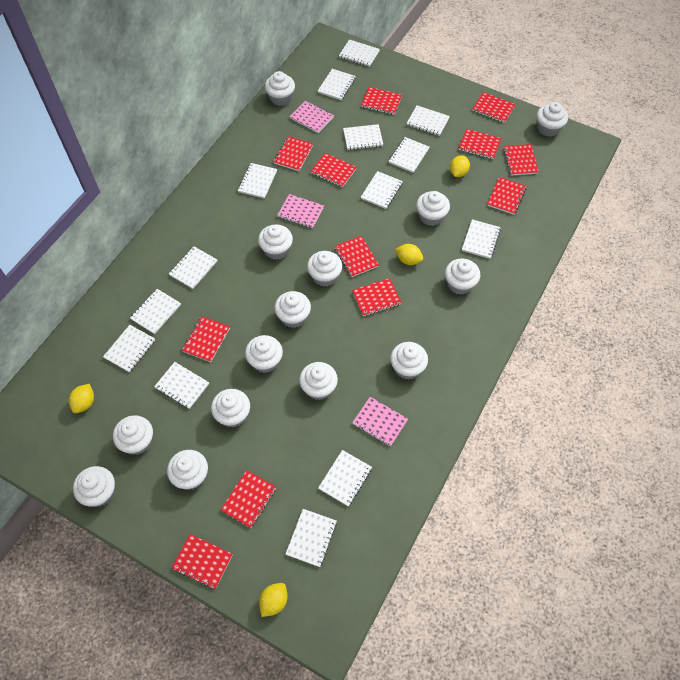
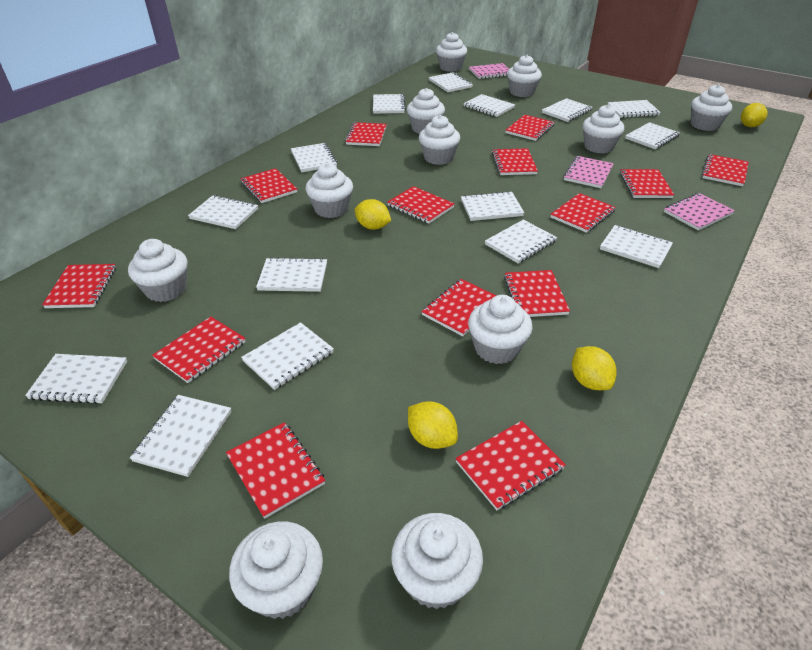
red notebook: [172,534,233,589] [182,316,230,362] [221,470,276,528] [274,136,313,171] [310,153,357,187] [335,236,379,277] [352,278,402,316] [361,87,402,115] [459,129,501,159] [472,92,515,123] [487,177,526,215] [503,144,539,176] = 12 -> [42,264,116,308] [152,317,246,383] [226,422,325,519] [241,168,297,203] [345,122,387,146] [388,186,455,224] [421,279,496,336] [455,421,566,510] [492,148,538,175] [504,270,570,317] [506,115,555,141] [551,193,616,233] [620,169,674,198] [702,154,749,186] = 14
white cupcake: [73,466,115,507] [113,415,153,455] [167,450,208,490] [211,389,250,428] [245,335,283,373] [258,224,293,260] [265,71,295,106] [274,291,311,328] [299,362,338,400] [307,251,342,287] [390,342,428,379] [416,191,450,226] [445,259,480,295] [537,102,568,137] = 14 -> [128,239,188,302] [229,521,323,619] [306,163,353,218] [391,513,483,609] [407,88,445,134] [419,115,460,165] [436,32,467,72] [468,295,533,364] [507,55,542,97] [583,105,624,154] [691,84,732,131] = 11
white notebook: [103,325,155,372] [130,289,181,334] [154,362,209,409] [169,246,217,289] [238,163,277,199] [286,509,337,567] [318,69,356,100] [318,450,372,507] [339,39,380,67] [343,124,383,150] [361,171,403,209] [389,137,429,173] [407,105,450,136] [462,219,501,259] = 14 -> [25,354,127,404] [130,395,231,477] [188,195,258,229] [241,322,334,390] [256,257,327,292] [291,143,337,172] [373,94,406,114] [429,72,473,92] [461,191,524,221] [463,94,515,117] [485,220,557,263] [542,98,592,122] [600,225,673,268] [608,100,661,118] [625,122,680,150] = 15

